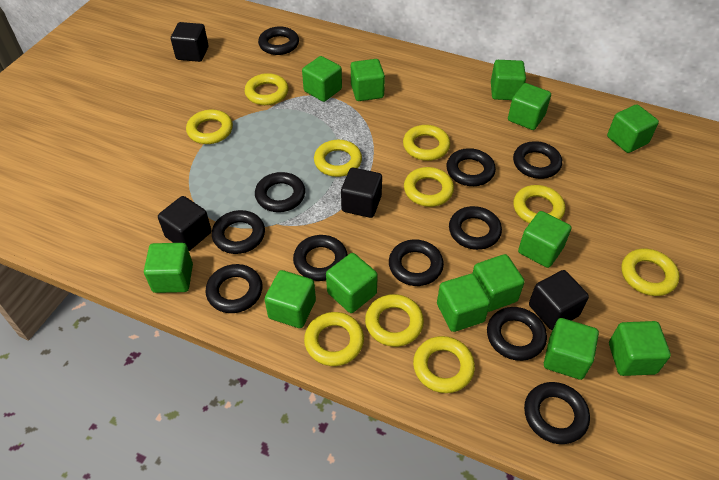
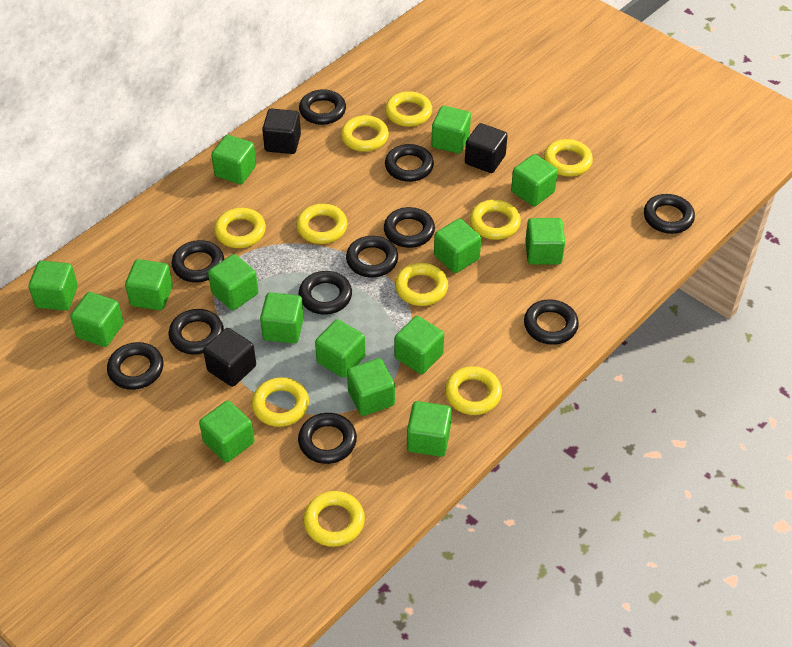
black cube: [158,196,211,251] [171,22,208,62] [341,168,382,218] [529,270,589,330] = 4 -> [203,328,256,387] [262,108,301,154] [465,123,508,173] = 3
green cube: [144,243,193,293] [264,270,316,328] [302,56,342,102] [326,253,378,313] [351,59,385,101] [437,274,490,332] [472,254,525,312] [491,60,526,100] [508,83,551,130] [518,211,571,268] [544,318,599,380] [607,104,659,153] [609,321,671,376] = 13 -> [29,261,78,311] [70,292,124,347] [125,259,173,310] [199,400,255,463] [208,254,258,310] [211,135,256,184] [260,292,304,344] [315,319,365,378] [347,358,395,416] [395,316,444,374] [407,401,452,457] [431,106,471,154] [434,219,481,273] [511,154,558,206] [525,218,565,265] = 15

